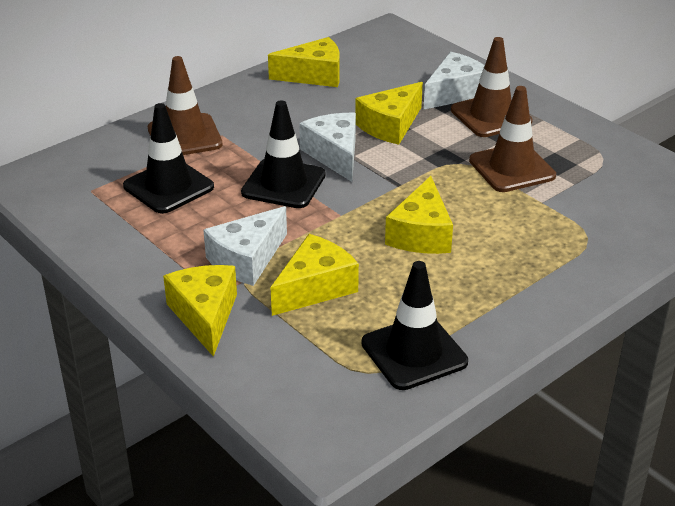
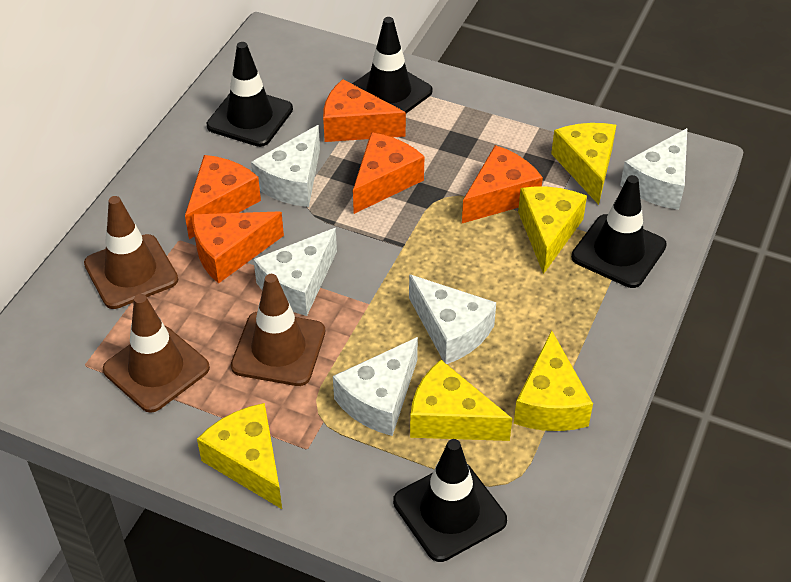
black traffic cone: [123,103,214,214] [241,101,326,208] [361,261,468,390] = 3 -> [206,42,293,147] [352,17,433,113] [393,439,507,562] [571,175,667,288] = 4
orange cheese: none = 0 -> [185,155,261,239] [192,212,284,284] [323,79,406,142] [353,132,425,214] [462,145,543,223] = 5
white cheese: [203,206,287,286] [299,113,356,182] [423,52,485,110] = 3 -> [251,125,320,207] [253,228,337,316] [333,337,418,436] [409,274,496,364] [620,128,687,210] = 5

